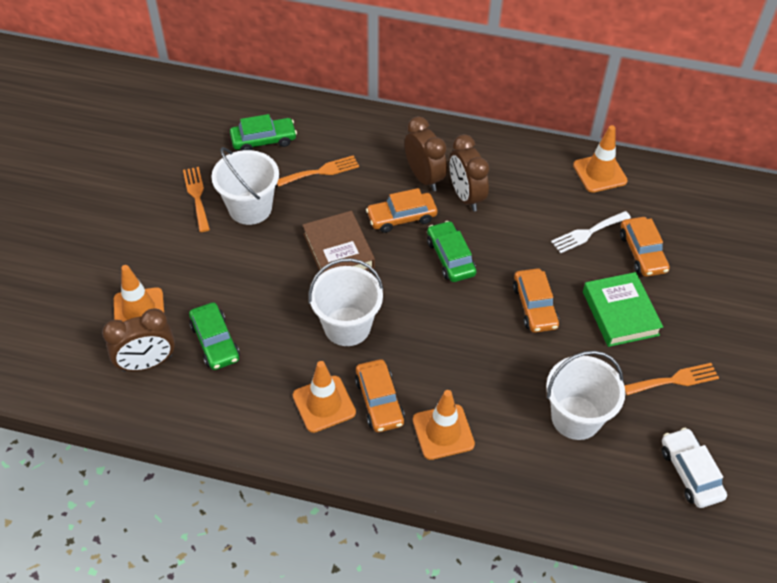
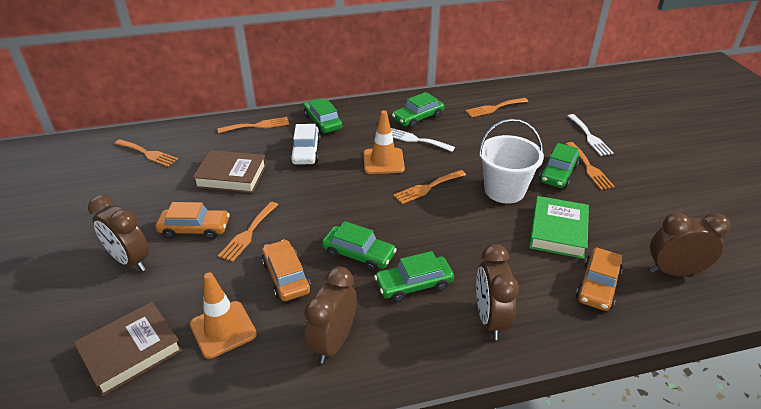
brown book: [303,211,375,274] = 1 -> [74,302,182,397] [193,150,266,193] = 2
brown clock: [102,308,175,372] [404,116,447,192] [449,134,489,212] = 3 -> [88,195,149,271] [304,267,357,364] [476,244,519,340] [650,212,730,276] = 4
green car: [189,302,240,370] [230,114,297,151] [427,221,476,282] = 3 -> [304,99,342,134] [322,221,397,272] [374,251,454,302] [392,92,444,128] [539,143,579,188] = 5
orange car: [355,359,405,432] [366,188,437,233] [513,268,559,333] [620,217,670,277] = 4 -> [156,202,230,240] [262,239,311,301] [576,247,623,311] = 3
orange fork: [183,167,210,232] [277,155,359,187] [624,363,719,395] = 3 -> [115,139,178,167] [217,117,290,133] [218,202,278,262] [394,170,466,204] [465,98,528,117] [566,142,615,190] = 6
orange traffic cone: [114,265,164,322] [293,361,356,433] [413,390,475,460] [573,125,628,193] = 4 -> [190,272,257,359] [364,110,405,174] = 2
white bucket: [211,147,279,225] [308,258,384,346] [546,351,625,440] = 3 -> [479,119,544,204] = 1
white fork: [551,211,631,253] = 1 -> [391,128,455,152] [568,114,613,156] = 2

